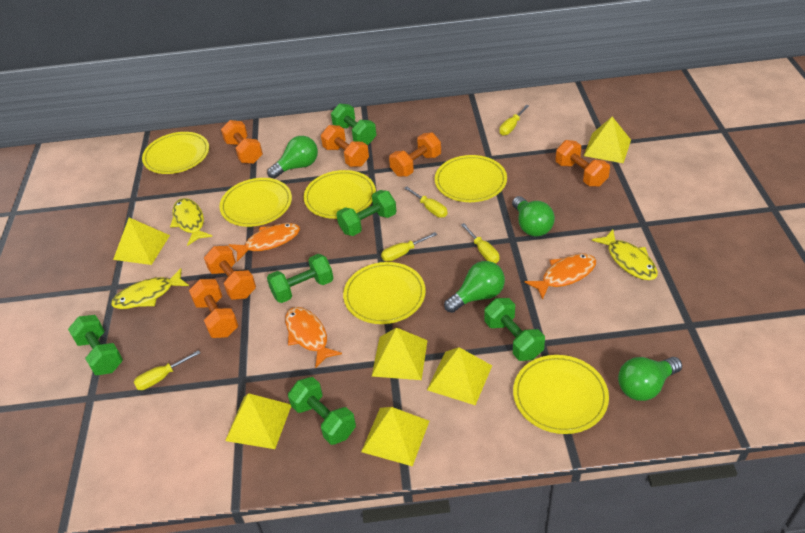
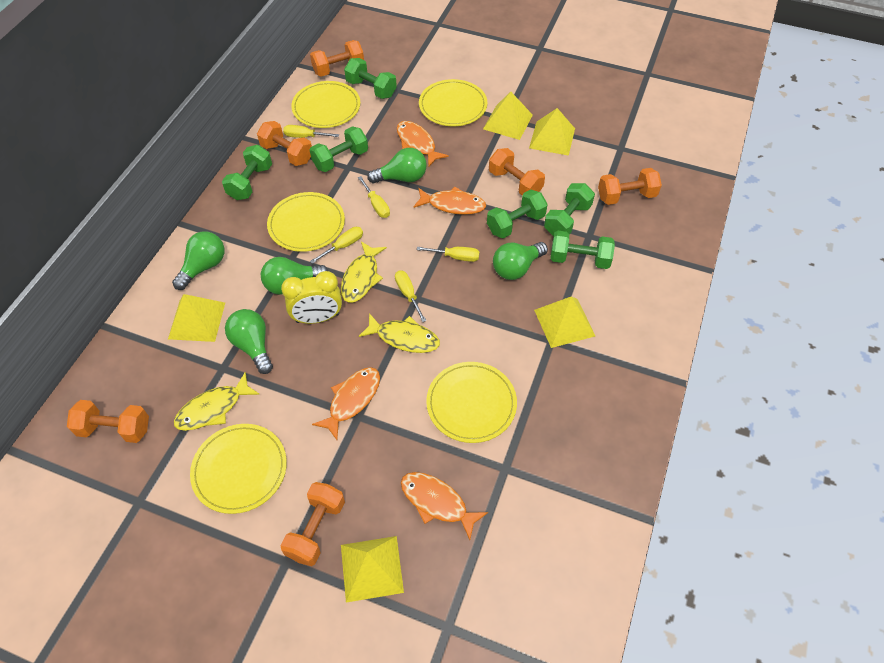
green light bulb: [267,136,318,179] [444,261,505,313] [512,196,555,237] [618,357,682,401] = 4 -> [172,231,224,290] [225,309,273,374] [261,257,328,295] [367,148,427,184] [493,242,548,280] = 5
orange fish: [229,223,300,262] [285,307,342,368] [525,253,596,300] = 3 -> [312,367,380,440] [397,121,449,167] [401,472,488,540] [413,186,486,215] = 4
yellow clock: none = 0 -> [281,271,342,324] = 1
yellow plate: [142,132,209,174] [219,178,292,227] [304,170,376,219] [343,262,426,324] [435,155,507,202] [513,355,609,434] = 6 -> [190,424,287,514] [267,192,345,252] [291,81,360,128] [419,79,487,126] [426,362,517,443] = 5
yellow pyramid: [113,218,170,265] [225,393,291,449] [361,407,429,466] [372,327,428,380] [427,347,492,405] [584,117,631,163] = 6 -> [168,294,225,342] [341,536,404,602] [483,92,533,140] [529,108,575,156] [534,296,595,348] = 5

